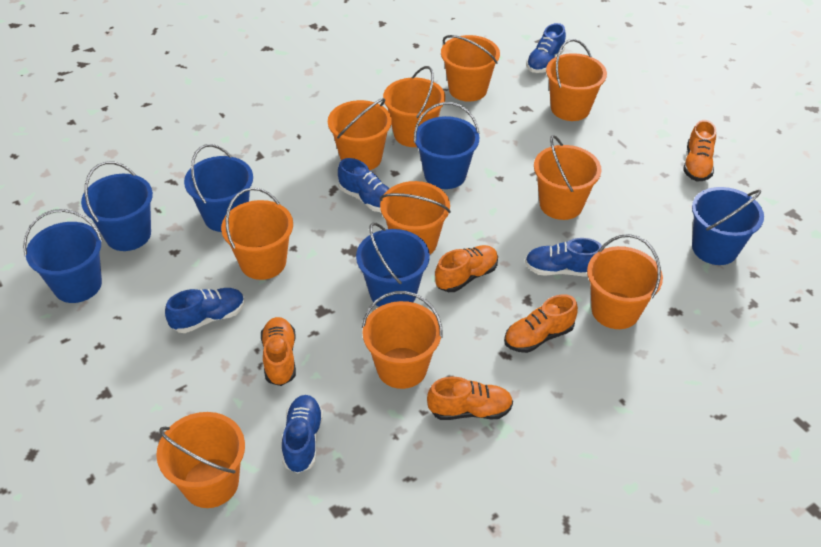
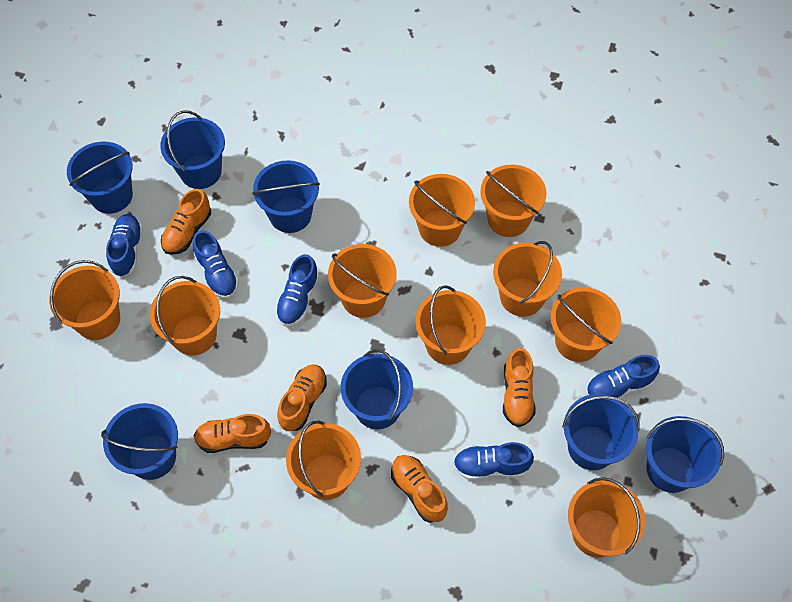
blue bucket: [23,209,103,303] [81,161,153,251] [184,144,253,232] [356,222,430,307] [414,102,480,189] [692,187,764,265] = 6 -> [67,142,133,214] [101,403,178,480] [160,110,225,189] [252,160,320,233] [341,349,413,429] [562,394,640,470] [646,416,724,493] = 7

